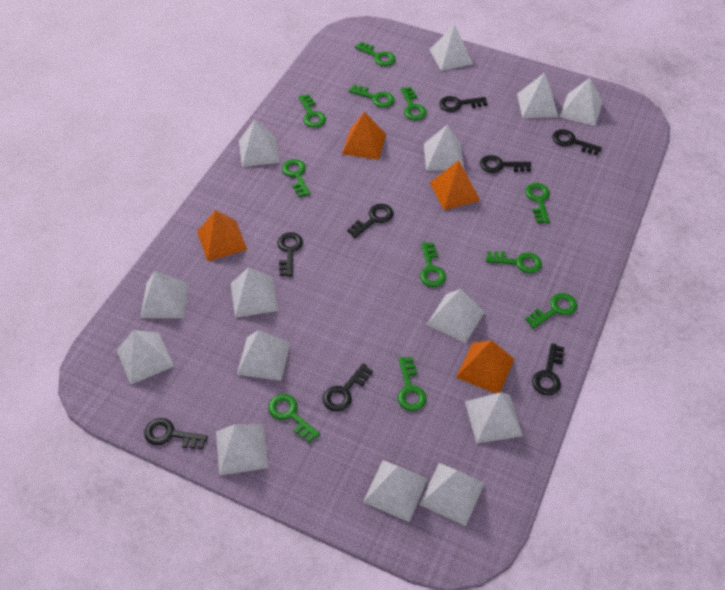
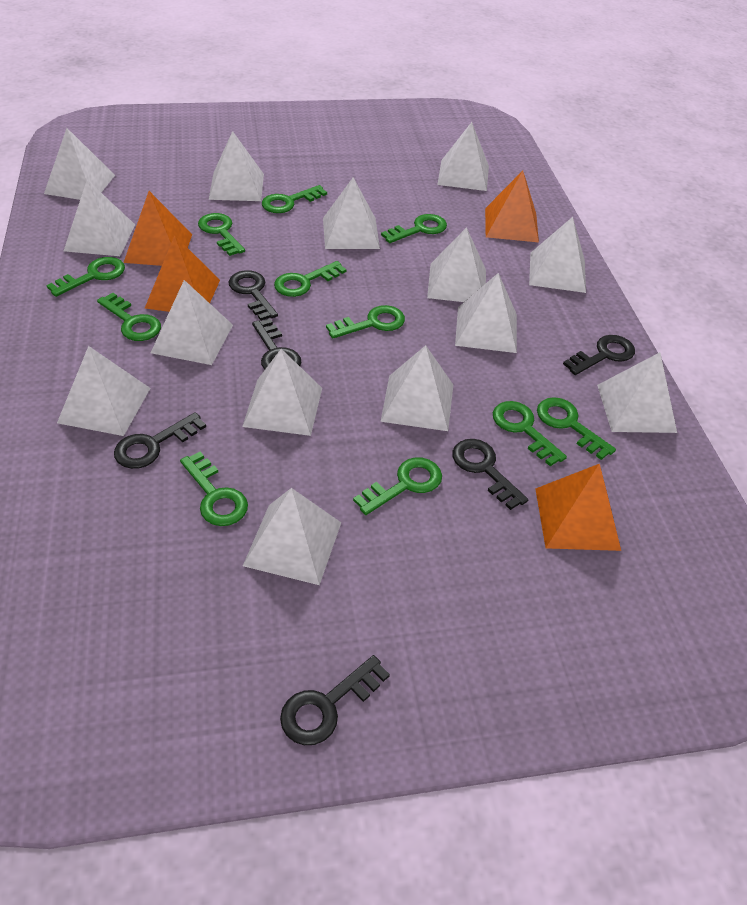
black key: [144,418,208,449] [278,232,303,277] [323,363,373,412] [347,204,393,238] [439,96,487,112] [480,155,531,173] [532,343,564,396] [552,129,602,155] = 8 -> [114,412,206,469] [229,270,278,321] [252,319,301,370] [280,655,390,745] [452,439,528,510] [563,335,635,375] = 6

